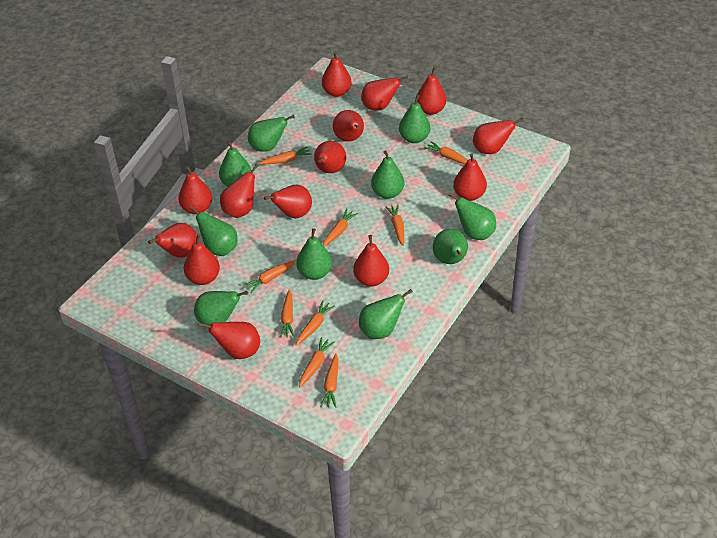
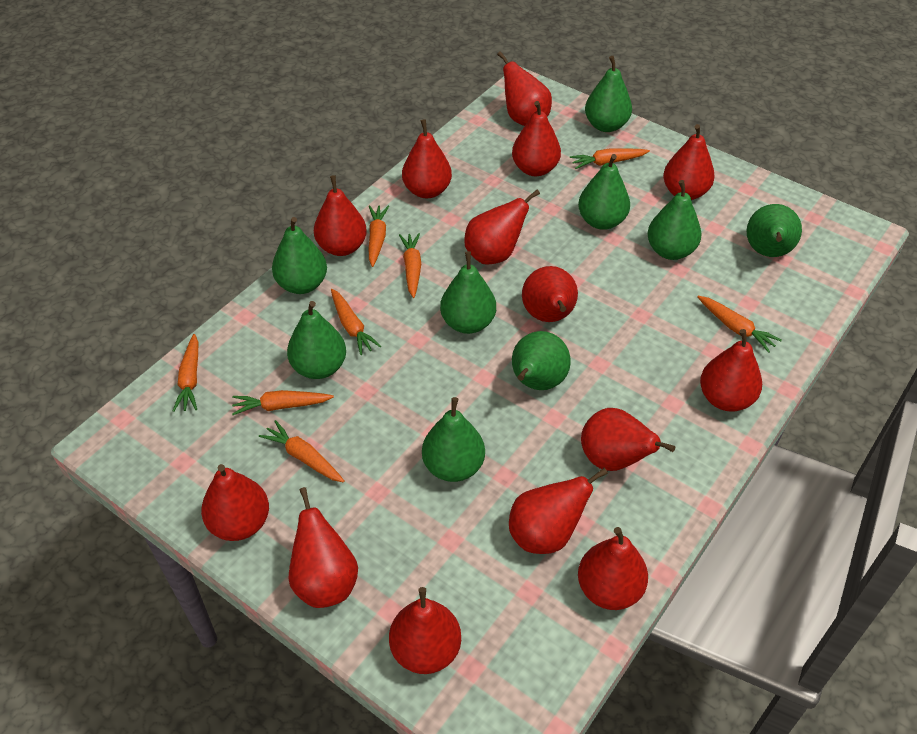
green pear: [189,206,238,256] [194,291,248,325] [219,141,252,187] [248,115,295,152] [296,228,332,280] [359,289,413,339] [371,151,404,199] [399,95,430,143] [433,229,468,264] [448,192,496,240] = 10 -> [272,217,327,294] [287,301,346,379] [422,397,485,482] [440,251,496,334] [512,331,571,390] [578,154,630,230] [585,56,632,132] [647,180,701,260] [747,204,802,257] = 9
orange carrot: [243,260,296,293] [258,147,312,165] [279,290,295,338] [295,301,335,346] [299,337,335,387] [320,354,338,408] [323,209,358,247] [385,205,404,246] [424,141,468,164] = 9 -> [173,334,198,412] [232,390,334,415] [259,420,344,483] [331,289,381,355] [369,206,389,267] [399,233,421,298] [570,148,650,169] [697,296,782,353] = 8

